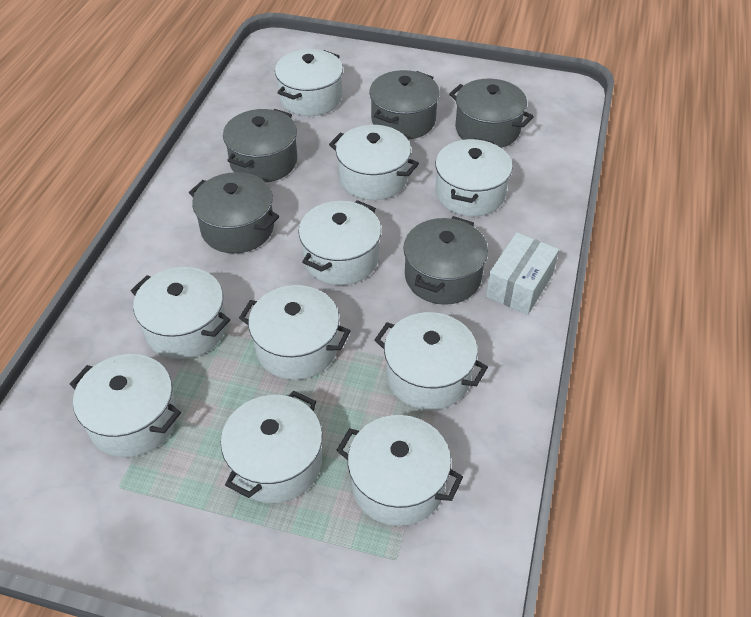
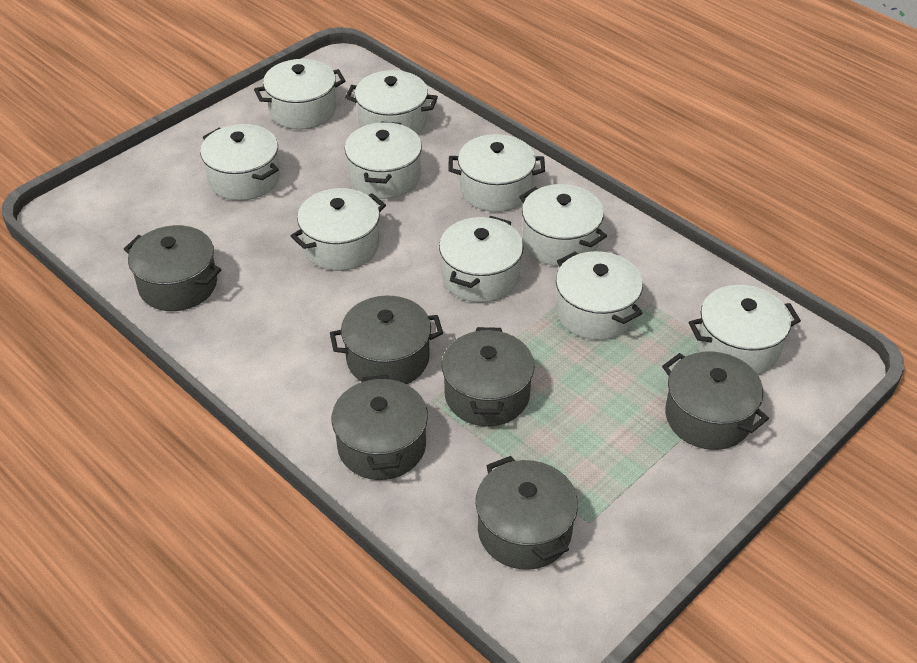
grey pot: [189,172,279,254] [223,109,297,182] [369,70,440,139] [403,216,488,305] [449,79,534,148] = 5 -> [124,225,222,311] [330,296,443,384] [331,375,428,480] [442,327,535,426] [476,456,578,570] [662,351,769,450] = 6
white box: [486,233,559,315] = 1 -> none = 0

